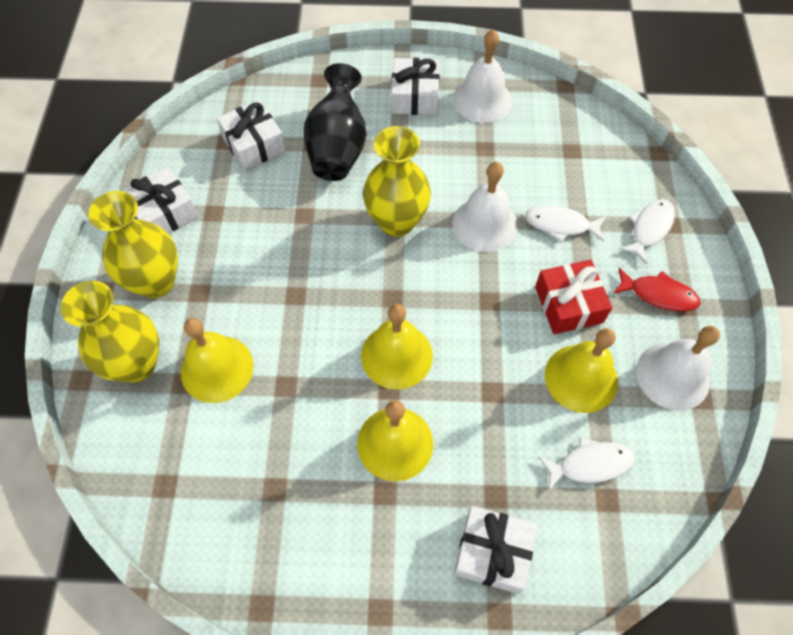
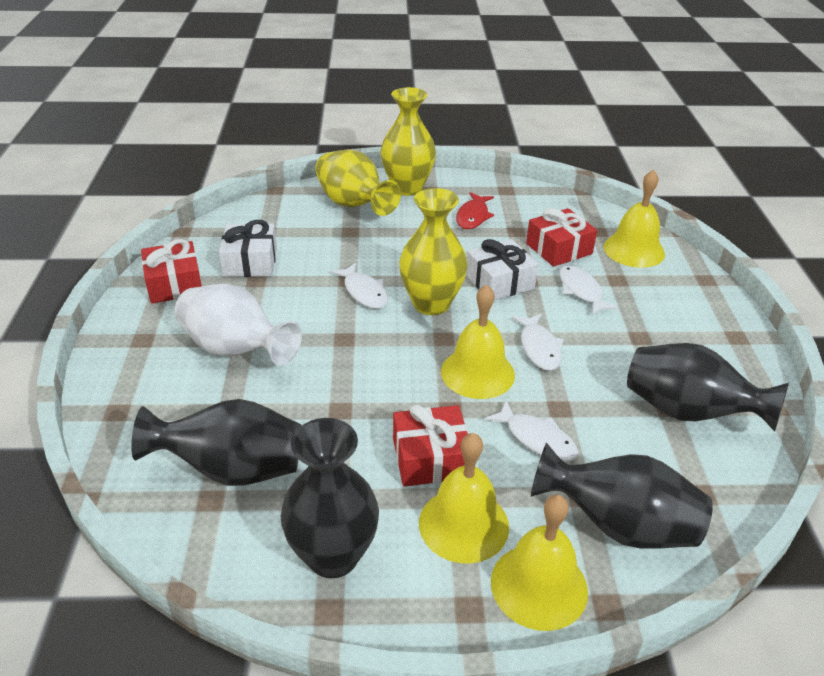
black vase: [304,63,367,181] = 1 -> [131,399,302,486] [281,418,379,578] [531,443,713,549] [627,343,789,431] = 4
red gift: [535,260,612,334] = 1 -> [141,239,202,304] [393,404,468,487] [526,208,597,267] = 3
white bell: [452,162,518,252] [453,30,512,123] [636,326,720,410] = 3 -> none = 0
white fish: [525,205,606,242] [539,437,635,490] [619,199,675,264] = 3 -> [331,263,388,309] [484,401,579,461] [512,314,564,371] [559,265,619,315] = 4
white gift: [120,166,199,234] [217,100,286,171] [391,58,440,115] [454,506,537,594] = 4 -> [219,220,277,277] [466,239,538,301] = 2
white vase: none = 0 -> [175,284,302,366] = 1

